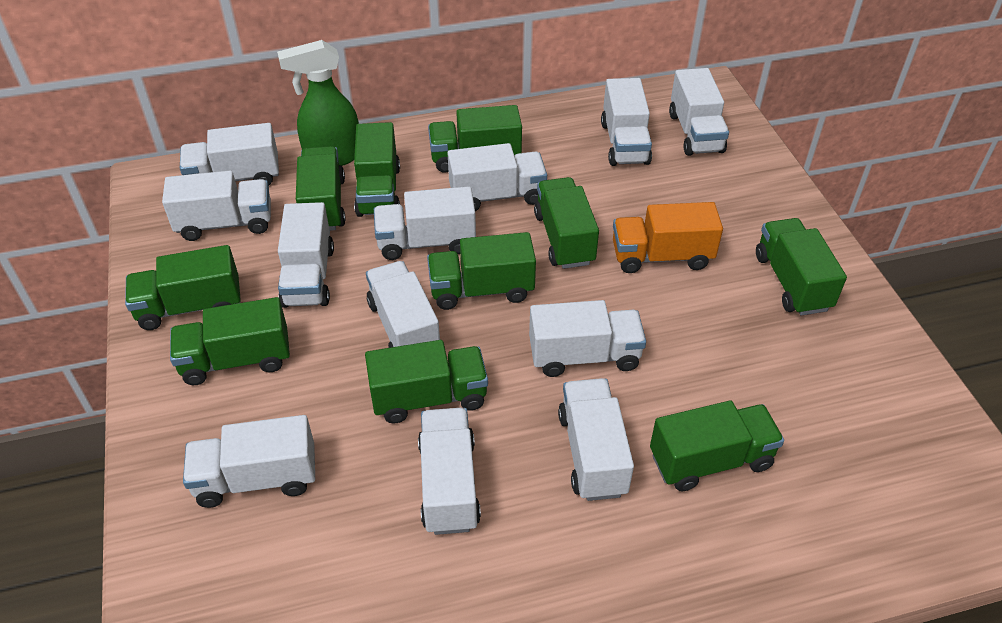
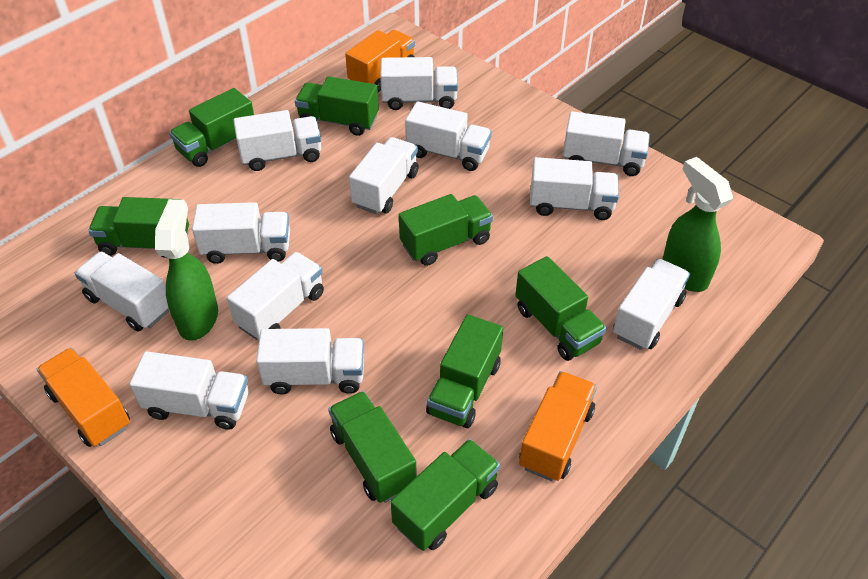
green spray bottle: [277,40,359,166] = 1 -> [155,199,218,341] [663,157,733,292] = 2
green truck: [125,245,241,330] [170,297,290,385] [296,146,346,231] [354,122,400,217] [365,340,488,423] [427,232,536,310] [428,105,522,173] [534,177,599,269] [650,401,784,492] [756,218,847,316] = 10 -> [88,197,189,258] [169,88,254,167] [295,76,379,136] [328,391,417,503] [390,439,500,551] [399,194,493,266] [426,314,503,428] [515,256,606,361] = 8
orange truck: [613,202,723,273] = 1 -> [37,348,130,447] [345,30,415,92] [519,371,597,481] = 3

